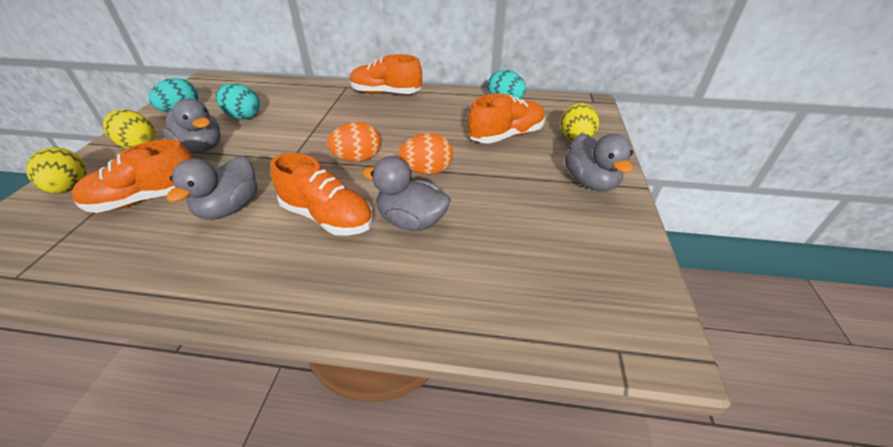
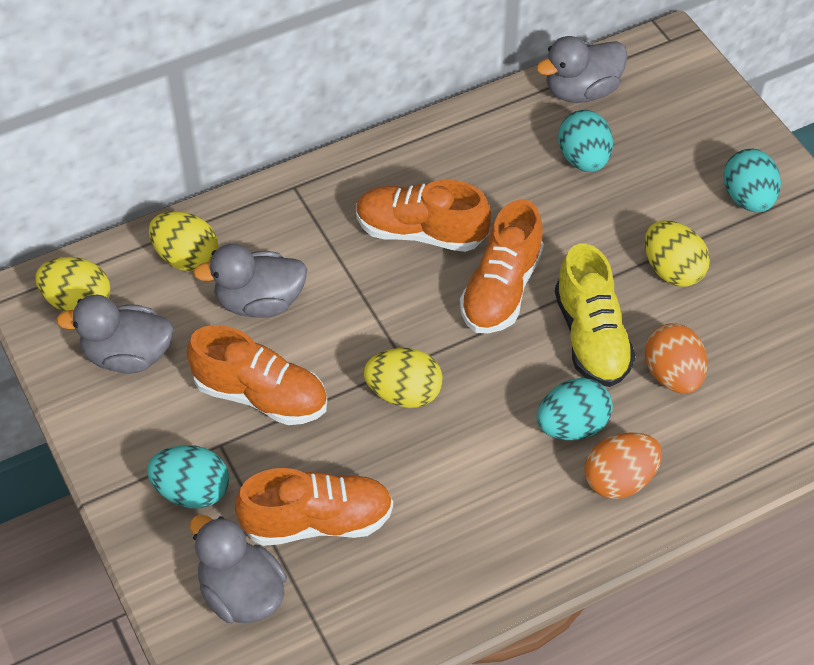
turquoise egg: [149,78,198,113] [216,84,260,120] [488,70,526,99] = 3 -> [147,445,229,508] [537,378,613,440] [558,110,613,172] [723,149,781,212] = 4
yellow egg: [26,147,87,194] [103,110,155,148] [561,103,599,141] = 3 -> [35,257,110,312] [149,211,218,272] [364,348,443,408] [645,220,710,287] = 4
yellow shoe: none = 0 -> [555,243,635,387] = 1

